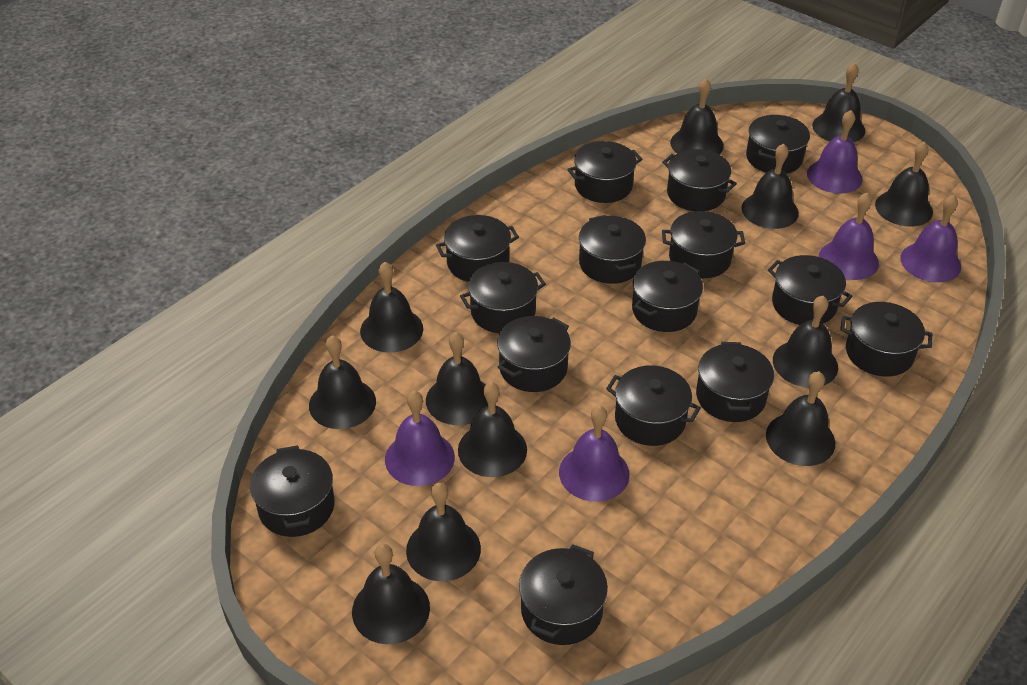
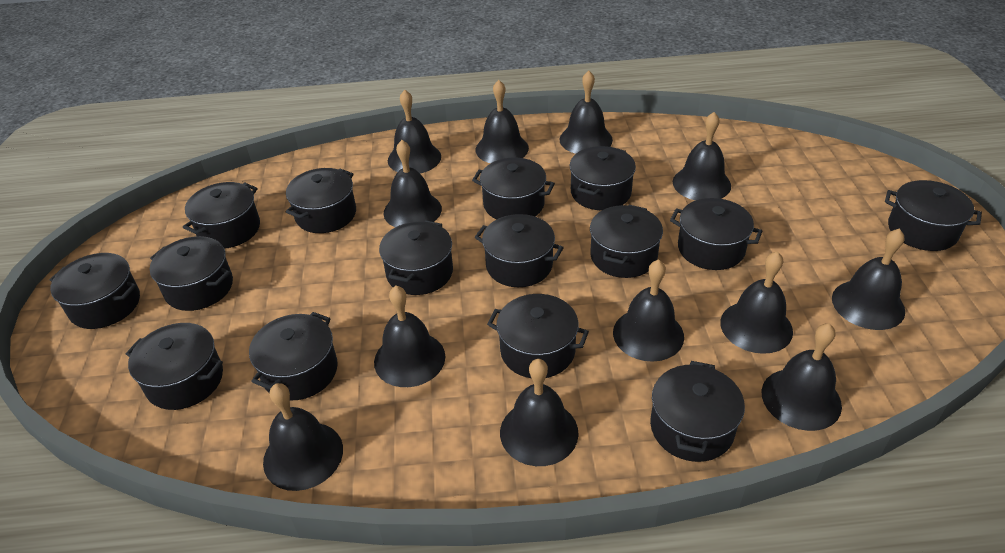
purple bell: [385,391,455,486] [559,406,630,502] [807,110,863,194] [819,192,879,280] [900,195,961,282] = 5 -> none = 0

